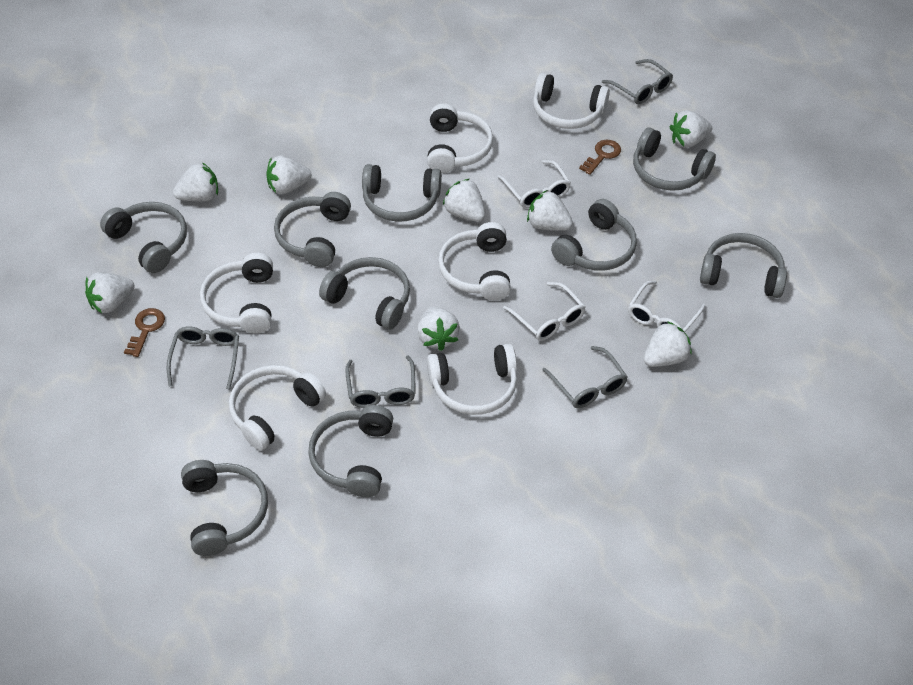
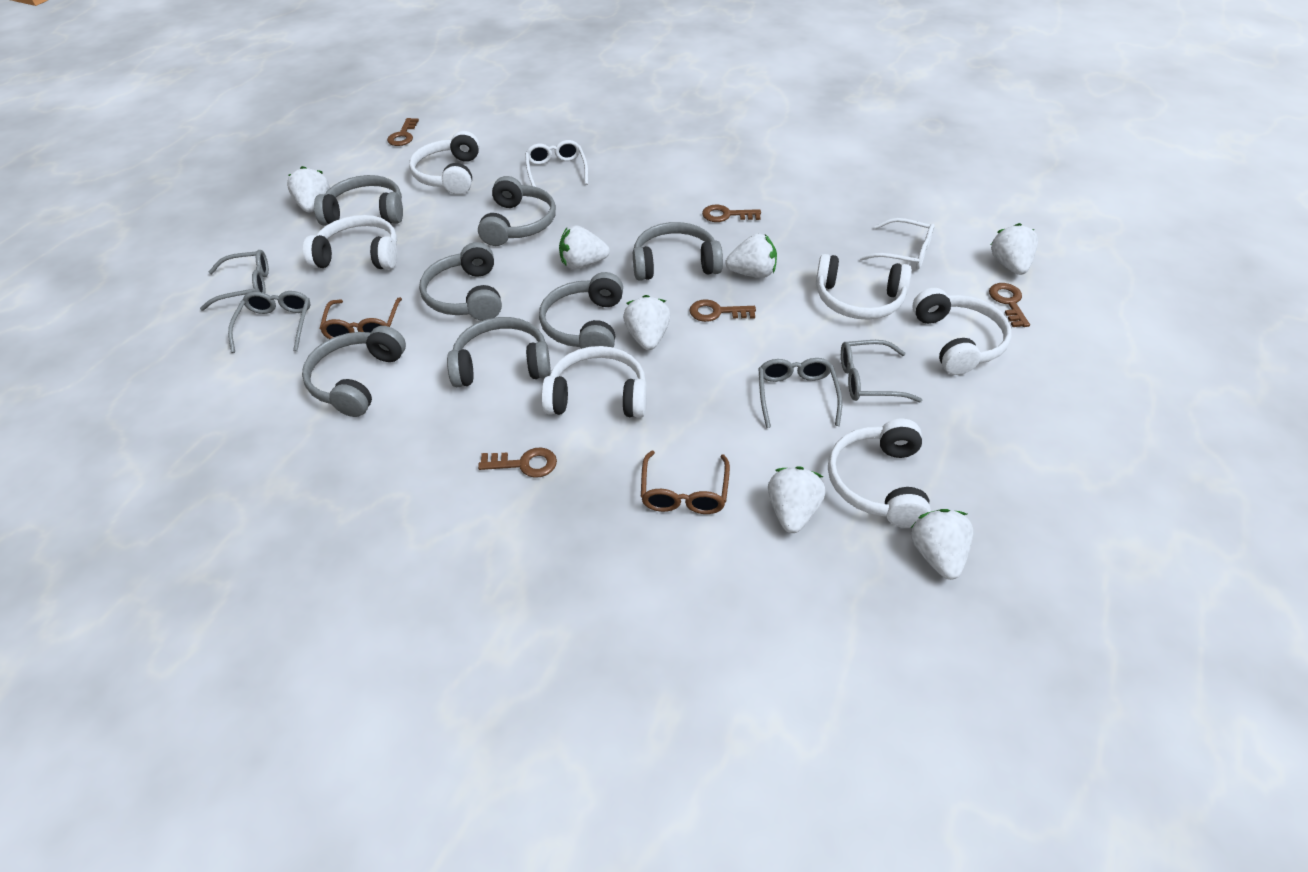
brown glasses: none = 0 -> [319,297,402,339] [641,450,730,514] = 2
brown key: [124,308,165,357] [579,140,621,175] = 2 -> [387,118,419,146] [478,448,557,478] [690,299,756,322] [702,205,761,222] [989,283,1030,327] = 5
grey headphones: [100,202,187,273] [181,460,268,556] [274,192,351,267] [308,405,393,497] [319,257,410,330] [362,164,442,222] [551,199,637,271] [633,127,716,191] [700,233,787,298] = 9 -> [302,326,406,417] [314,175,403,226] [419,242,502,321] [447,317,551,387] [478,176,556,246] [539,272,623,349] [633,222,723,281] = 7
white glasses: [497,160,571,208] [503,282,585,341] [628,281,706,332] = 3 -> [525,140,588,187] [860,218,935,269] = 2
white strawberry: [85,272,135,313] [173,162,218,201] [266,156,312,194] [417,307,460,351] [443,179,485,222] [527,190,573,231] [643,321,692,367] [670,110,712,148] = 8 -> [287,166,330,212] [559,226,610,270] [623,295,671,350] [725,234,777,278] [768,466,825,533] [911,509,973,580] [991,223,1038,275] = 7

